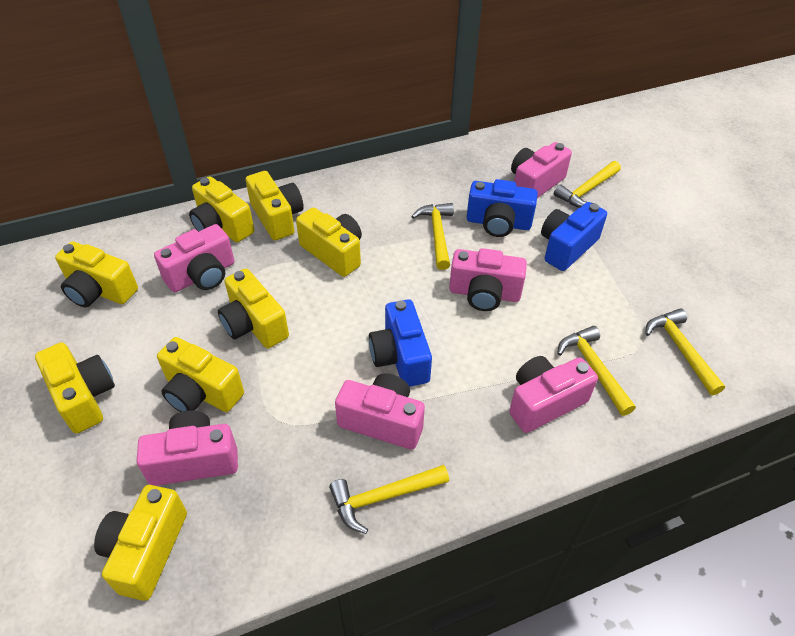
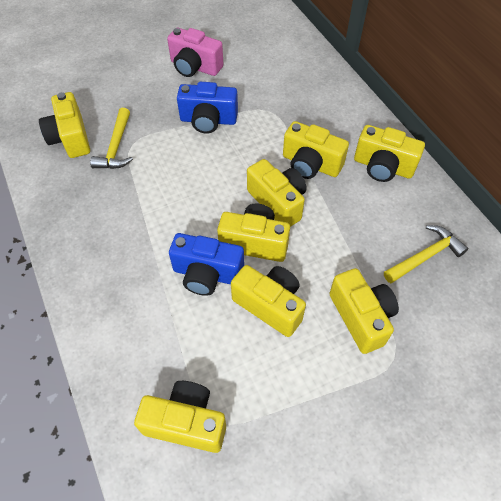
blue camera: [369,299,432,387] [467,179,538,237] [541,202,607,271] = 3 -> [169,233,244,296] [177,82,238,134] = 2
pink camera: [137,410,238,486] [154,224,234,292] [335,373,425,450] [449,248,527,311] [509,356,598,433] [511,142,572,198] = 6 -> [167,28,223,77] = 1
yellow hammer: [329,465,449,534] [411,203,454,270] [554,161,621,208] [557,326,636,416] [645,308,725,395] = 5 -> [90,108,133,169] [384,225,469,283] = 2

